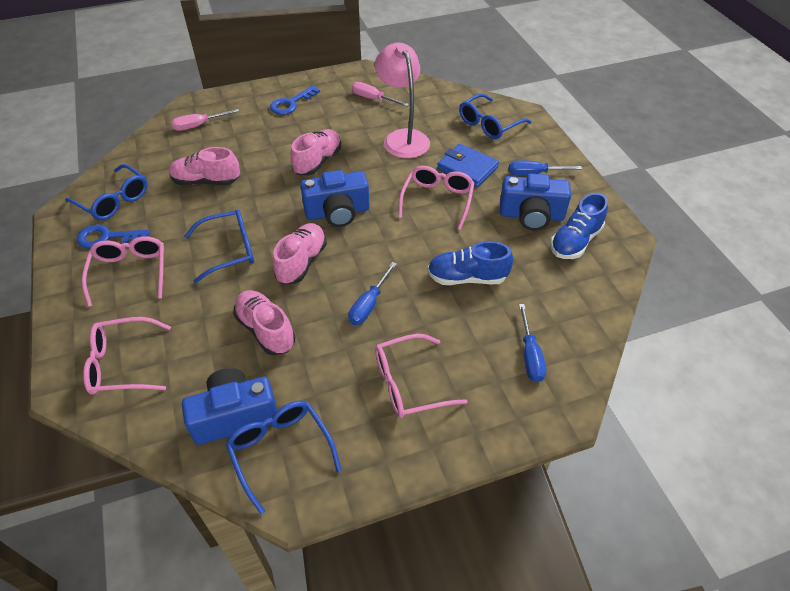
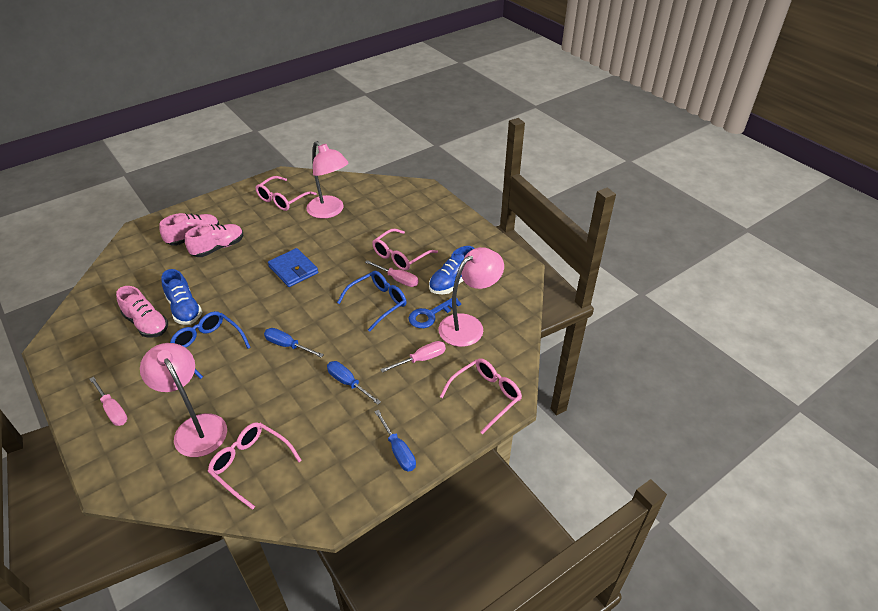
blue camera: [182,368,277,445] [300,170,369,227] [500,173,571,230] = 3 -> none = 0
blue glasses: [65,164,148,220] [184,209,254,283] [225,401,342,514] [459,94,532,139] = 4 -> [170,311,251,379] [337,271,407,332] = 2
blue key: [77,224,150,249] [270,85,320,115] = 2 -> [409,298,461,328] = 1
pink lamp: [375,43,430,158] = 1 -> [140,343,227,457] [307,141,348,219] [439,247,504,347] = 3
pink screwdriver: [171,109,239,131] [352,82,409,106] = 2 -> [90,377,127,426] [365,260,419,287] [380,341,446,373] = 3
pink shoe: [169,147,240,185] [233,290,295,355] [272,223,327,284] [290,129,341,175] = 4 -> [116,286,168,338] [159,213,219,246] [185,224,243,257] = 3

